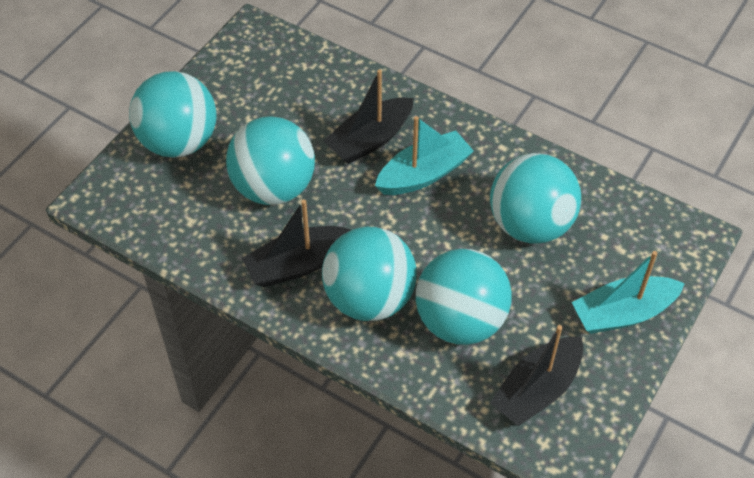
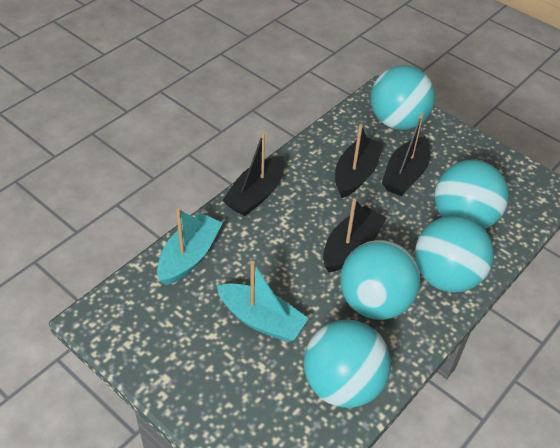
black boat: [242,199,350,287] [324,69,413,164] [490,325,583,426] = 3 -> [222,132,285,216] [323,198,387,273] [335,124,384,198] [382,113,430,196] = 4

